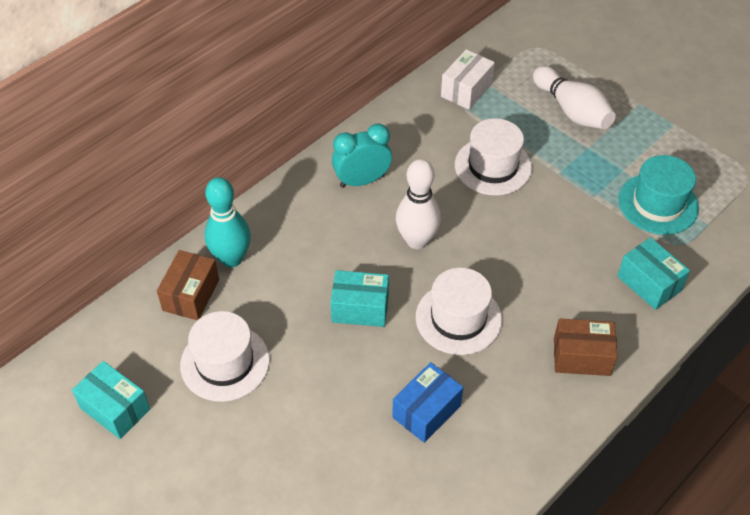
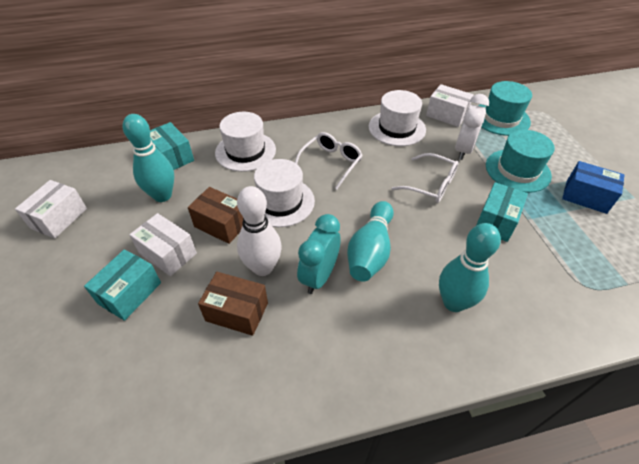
turquoise bowling pin: [204,177,251,267] = 1 -> [123,114,174,202] [347,201,394,282] [439,223,501,312] = 3
turquoise hat: [618,155,699,235] = 1 -> [478,81,532,136] [486,130,555,193] = 2
white bowling pin: [396,159,441,249] [533,66,616,129] = 2 -> [237,186,282,276] = 1
white box: [441,49,495,110] = 1 -> [15,180,87,238] [129,213,197,276] [426,84,474,127] = 3
white clock: none = 0 -> [455,94,489,160] = 1
white glasses: none = 0 -> [295,132,363,189] [391,153,459,203] = 2

